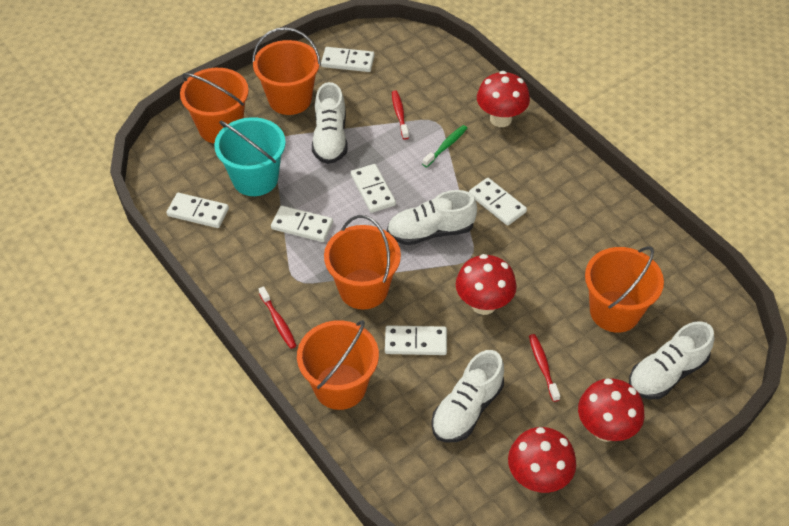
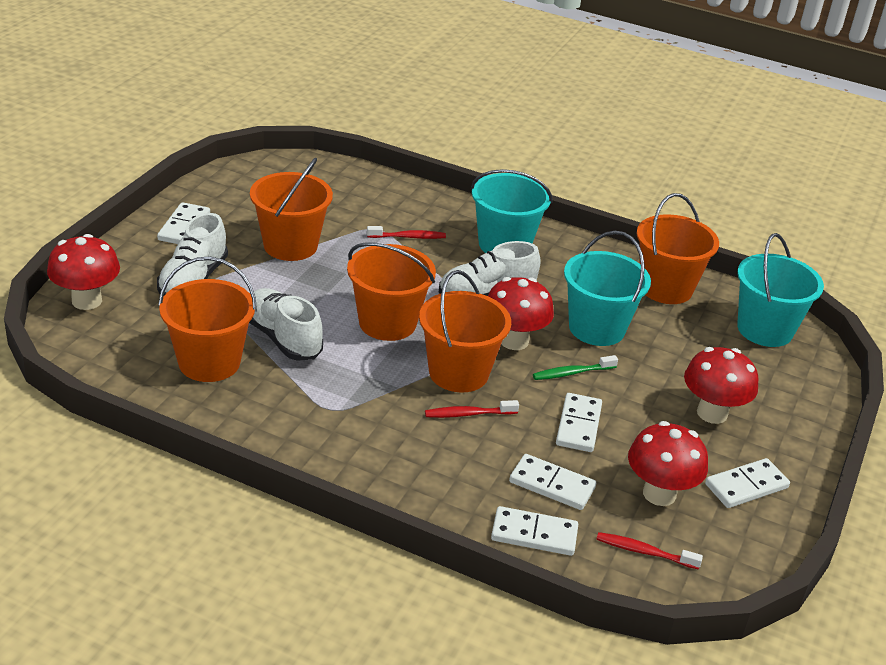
turquoise bucket: [214,117,286,196] = 1 -> [470,169,553,253] [564,231,651,346] [737,233,824,347] = 3
white domino: [167,193,229,228] [271,205,333,242] [321,47,374,72] [351,164,396,213] [385,325,447,355] [469,178,527,226] = 6 -> [157,202,210,244] [491,506,578,556] [509,454,596,510] [556,393,602,452] [705,458,790,508] = 5
white shoe: [312,82,348,164] [387,190,477,245] [431,350,504,443] [629,321,714,399] = 4 -> [157,213,228,297] [249,288,323,361] [439,241,541,296] = 3

